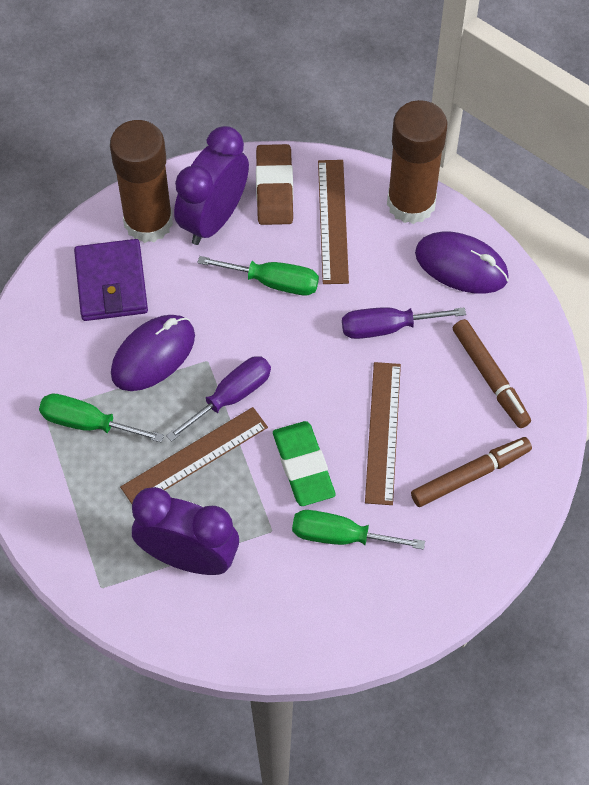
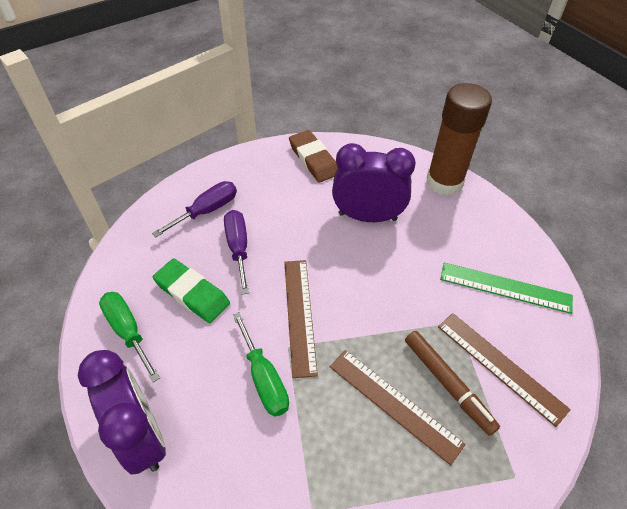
brown glue stick: [110,120,173,243] [387,100,447,224] = 2 -> [426,83,492,196] = 1
brown marker: [411,437,532,507] [453,319,531,428] = 2 -> [405,331,500,436] = 1
green ruler: none = 0 -> [440,262,573,314] = 1
green screwdriver: [39,393,164,442] [197,256,319,295] [292,510,425,550] = 3 -> [99,292,160,382] [233,312,289,417] = 2
purple mouse: [111,315,195,391] [415,231,509,294] = 2 -> none = 0
purple wallet: [74,239,148,321] = 1 -> none = 0

